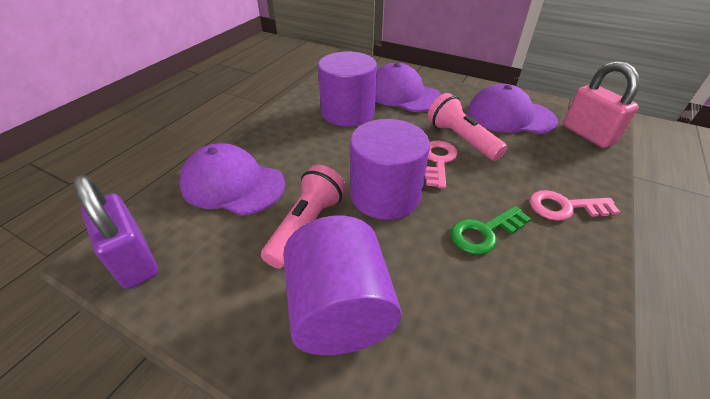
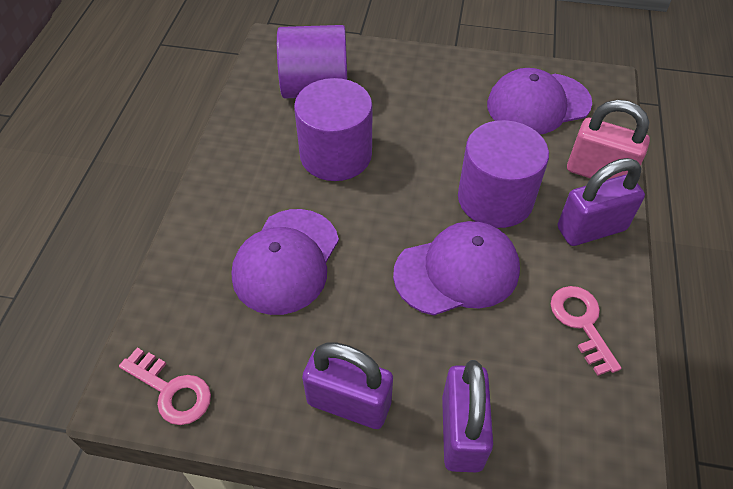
green key: [451,206,531,255] = 1 -> none = 0
pink flashlight: [261,165,346,269] [428,93,507,161] = 2 -> none = 0
purple padlock: [73,175,158,289] = 1 -> [302,342,393,429] [442,360,493,472] [558,158,645,246] = 3

